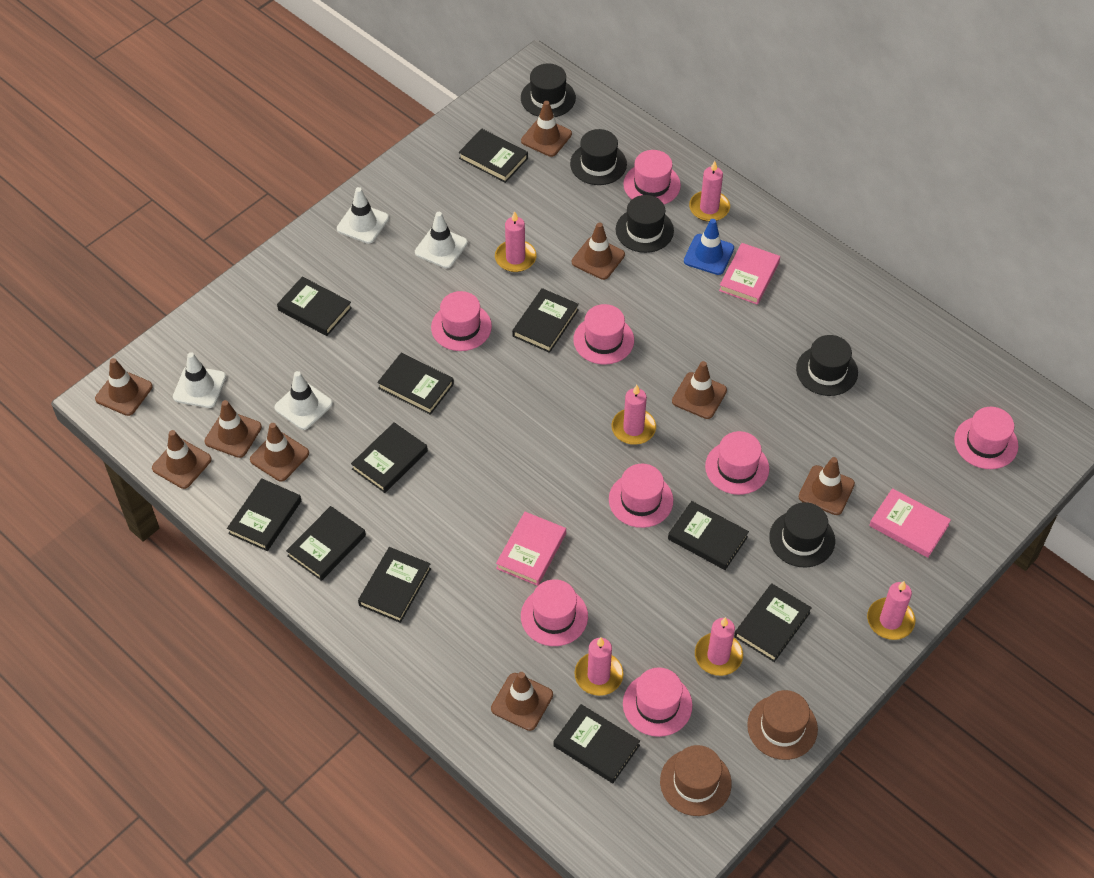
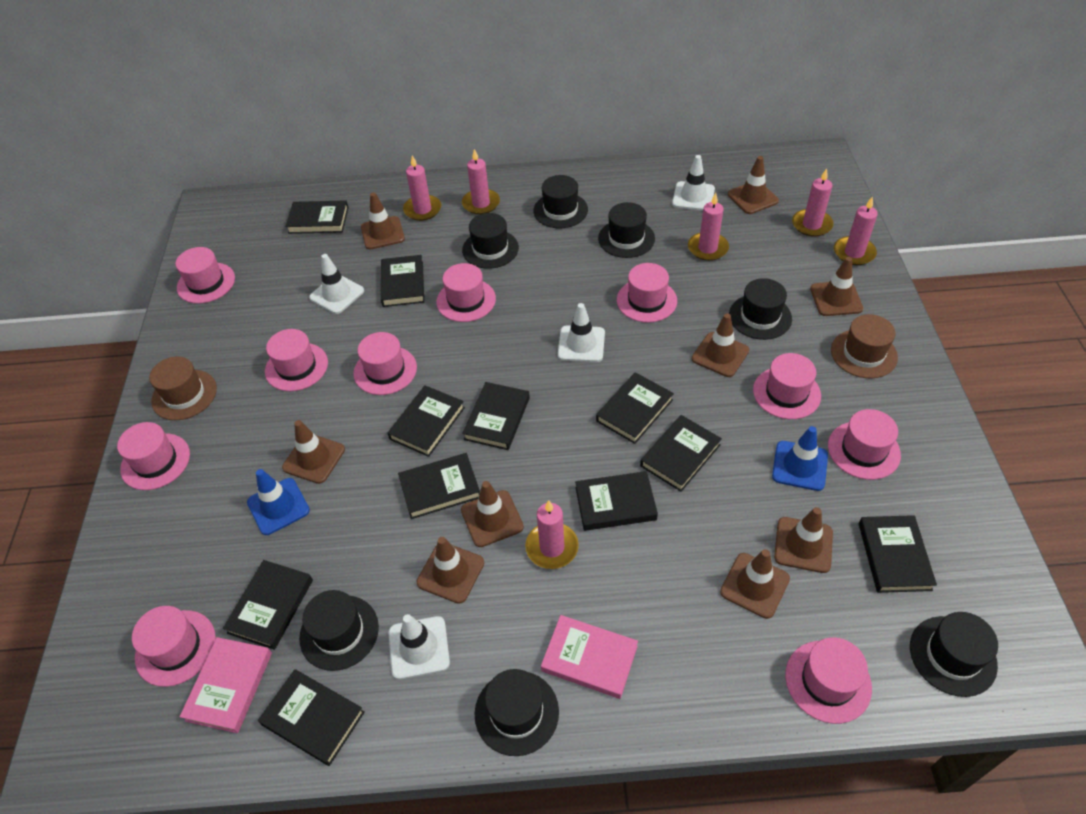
black hat: [521,63,576,117] [570,129,627,185] [616,195,674,253] [769,502,835,568] [796,335,858,396] = 5 -> [299,590,379,671] [462,213,519,269] [475,669,559,756] [533,175,588,228] [598,202,655,258] [729,278,792,340] [910,612,998,697] = 7
blue traffic cone: [684,219,734,275] = 1 -> [247,469,310,535] [772,426,828,491] = 2
pink book: [496,512,566,586] [719,243,780,305] [869,488,951,558] = 3 -> [180,637,272,733] [541,615,638,699] = 2
pink hat: [431,291,492,351] [521,579,588,646] [573,304,634,365] [609,464,673,528] [623,150,681,204] [623,667,692,737] [705,431,769,495] [954,407,1018,469] = 8 -> [117,422,190,490] [132,606,216,687] [175,247,235,304] [265,329,328,391] [353,332,417,395] [436,263,496,322] [617,263,677,323] [753,353,821,419] [785,637,872,724] [828,409,901,480] = 10

